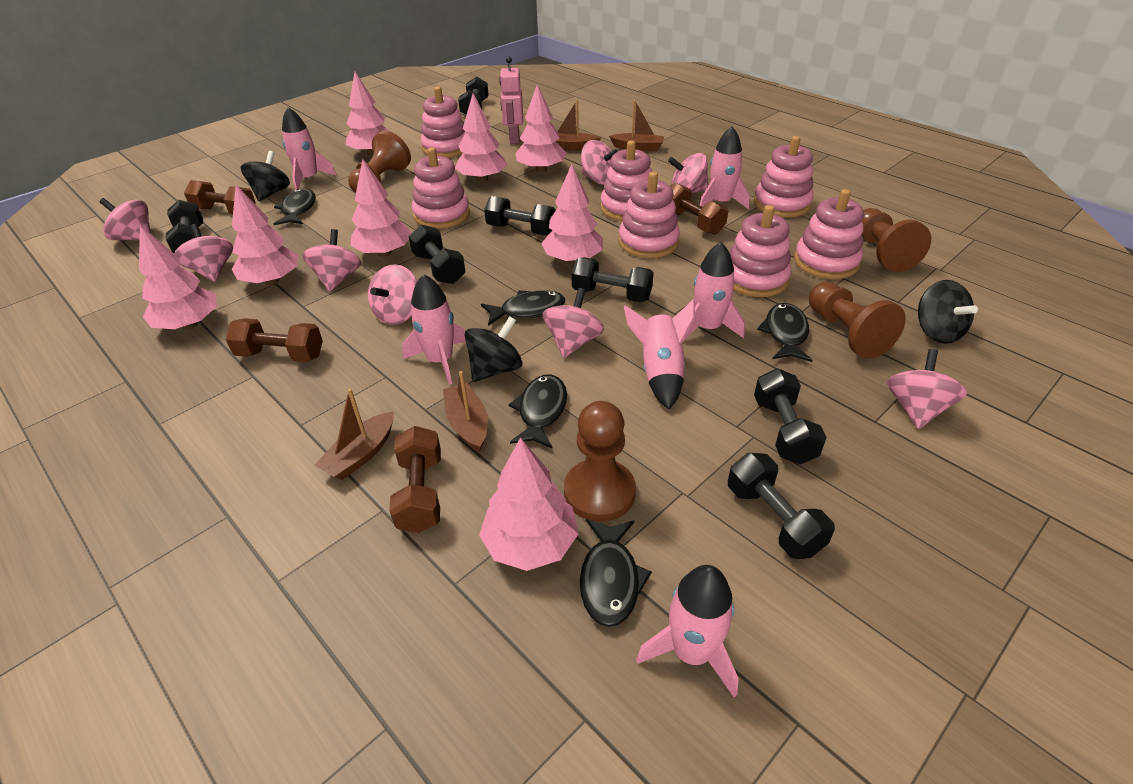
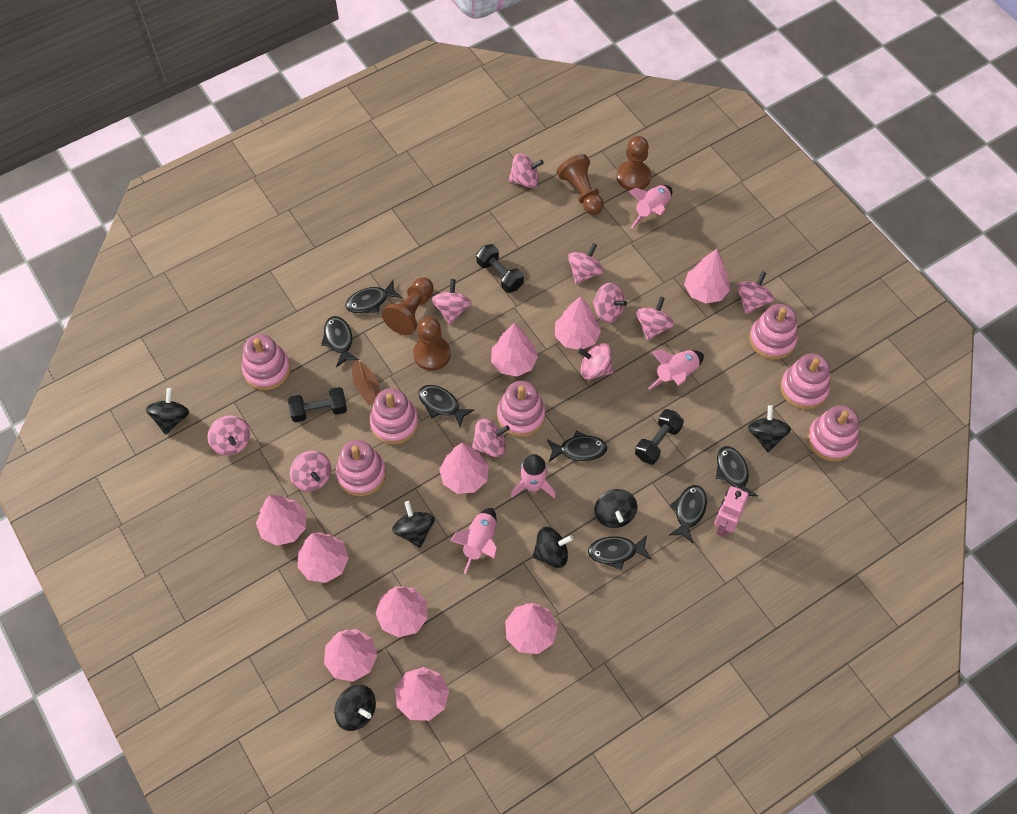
black dumbbell: [165,200,203,254] [409,225,465,284] [458,77,489,115] [484,196,556,235] [572,258,654,302] [728,453,835,559] [754,368,827,464] = 7 -> [288,387,347,423] [476,244,524,293] [635,409,684,465] = 3
black fish: [273,189,316,225] [481,290,565,326] [509,374,567,448] [580,519,652,627] [757,303,812,362] = 5 -> [321,316,359,367] [345,280,402,314] [418,385,474,427] [547,431,607,462] [588,535,651,570] [669,485,707,544] [716,446,758,496] = 7
black spinning top: [241,151,290,201] [465,316,522,382] [918,280,978,344] = 3 -> [146,388,189,435] [334,685,376,731] [392,501,435,548] [532,527,573,568] [594,489,637,528] [748,405,791,452] = 6
brown boat: [314,388,394,480] [443,371,488,452] [556,100,601,150] [609,100,664,151] = 4 -> [352,360,380,405] = 1
brown dumbbell: [184,180,256,214] [226,318,323,362] [389,426,441,533] [670,183,728,235] = 4 -> none = 0
pink rocket: [282,107,336,190] [402,274,466,385] [624,299,695,409] [636,565,739,697] [682,242,745,342] [700,127,750,209] = 6 -> [450,508,497,574] [510,454,556,499] [629,185,672,228] [648,349,704,390] = 4
pink spinning top: [99,198,151,241] [175,224,233,282] [302,229,361,291] [368,264,417,325] [543,288,604,358] [581,140,618,185] [668,153,709,193] [887,349,967,429] = 8 -> [207,415,250,456] [290,451,331,492] [432,279,471,324] [472,419,510,457] [509,154,544,188] [568,243,604,284] [578,343,613,380] [593,283,627,323] [636,297,674,340] [737,271,774,314] = 10
pink tree: [139,225,217,329] [232,185,298,285] [345,72,389,156] [350,159,412,257] [455,93,507,182] [479,437,578,571] [515,84,566,172] [541,164,603,264] = 8 -> [256,495,306,546] [298,532,349,583] [324,629,377,682] [375,586,428,638] [395,667,449,721] [439,443,489,494] [491,323,538,376] [505,603,558,654] [555,296,601,350] [684,249,730,304] = 10

